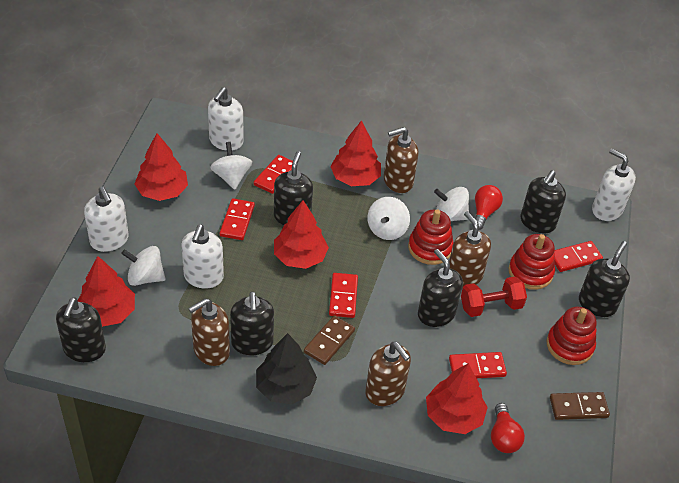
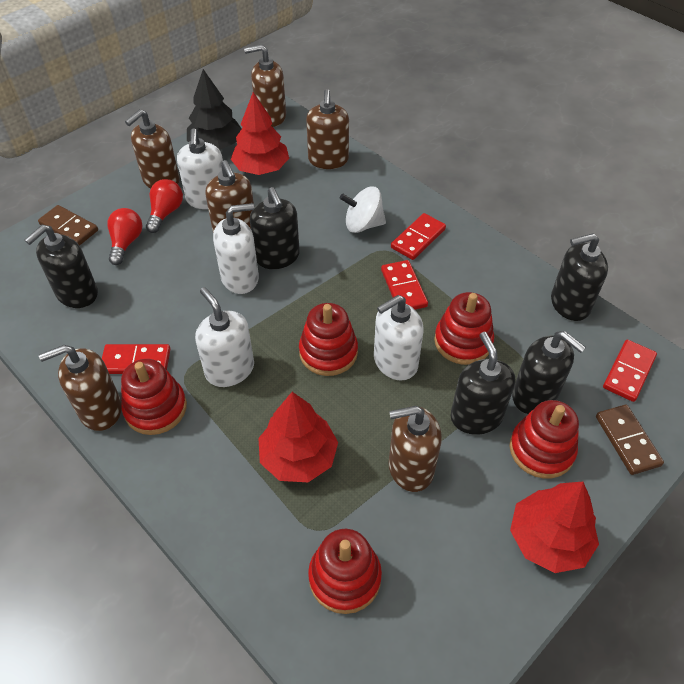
black soap dispenser: [56,298,106,362] [230,292,274,355] [274,151,313,225] [418,249,463,327] [520,170,566,234] [579,241,630,317] = 6 -> [25,225,98,308] [250,187,300,269] [450,332,515,435] [512,331,586,414] [551,233,608,321] = 5
brown soap dispenser: [188,298,230,366] [365,342,411,406] [384,127,419,193] [449,211,491,288] = 4 -> [39,345,122,431] [125,109,180,189] [205,160,254,232] [244,44,286,127] [306,89,349,169] [389,406,442,492] = 6
red domino: [220,198,255,240] [254,155,293,194] [329,273,358,318] [449,352,507,378] [554,241,603,272] = 5 -> [102,344,170,374] [381,260,428,310] [391,213,446,260] [603,340,657,402] = 4
red dumbbell: [461,276,527,317] = 1 -> none = 0
red stacking toy: [408,210,453,265] [509,234,555,290] [547,306,597,365] = 3 -> [121,359,187,435] [299,303,358,376] [308,529,382,614] [434,292,494,365] [509,400,579,479] = 5
red tree: [78,256,135,327] [135,133,188,201] [274,201,329,269] [330,120,381,186] [426,363,488,434] = 5 -> [231,92,289,175] [258,392,338,482] [510,482,599,573] = 3
white spinning top: [121,246,166,286] [210,142,252,190] [368,197,410,240] [434,187,469,221] = 4 -> [340,187,386,233] = 1

